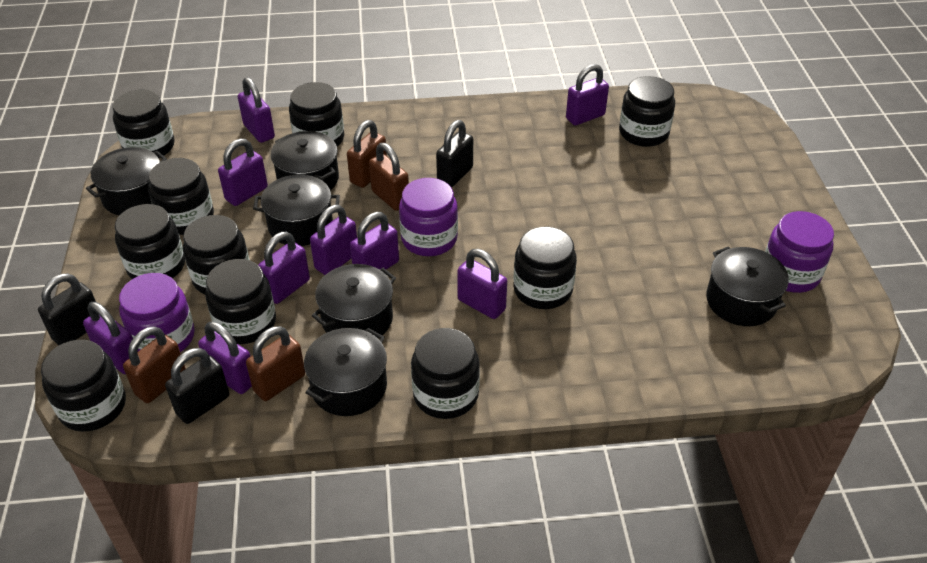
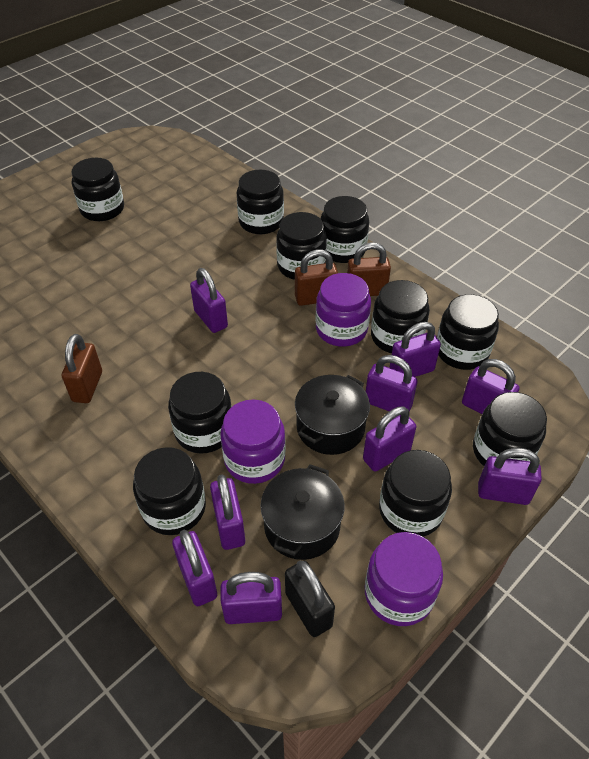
black padlock: [38,273,96,345] [165,348,229,424] [436,120,473,187] = 3 -> [285,561,335,637] = 1
black pot: [86,147,167,216] [253,174,340,246] [271,131,339,190] [304,328,387,416] [312,264,396,335] [706,246,789,326] = 6 -> [261,465,345,560] [295,375,370,455] = 2
brown padlock: [123,326,186,403] [246,326,305,401] [347,120,387,188] [369,143,409,211] = 4 -> [62,334,102,403] [295,249,338,306] [347,242,391,296] = 3

